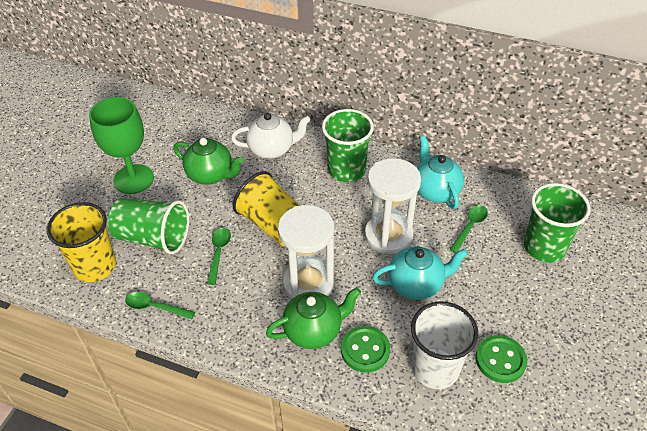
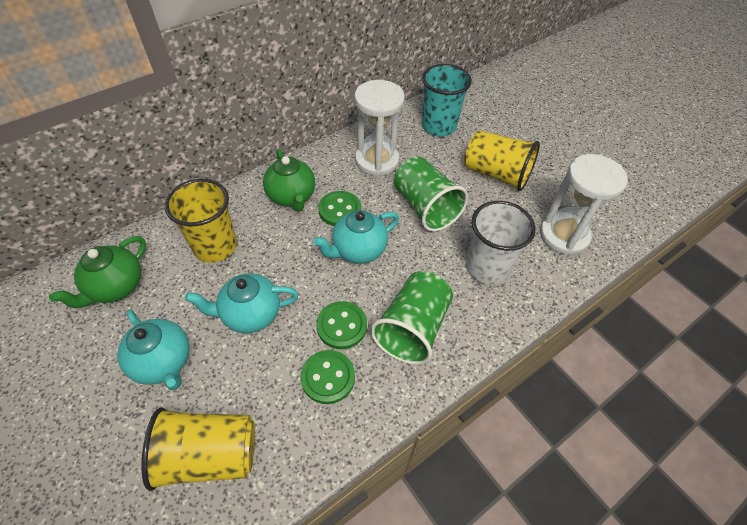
green button: [341,326,390,373] [476,335,527,383] = 2 -> [301,350,355,404] [316,301,367,349] [318,191,361,226] = 3
green cup: [108,198,189,254] [322,109,374,182] [524,183,591,262] = 3 -> [370,271,453,365] [394,157,468,232] = 2
green goblet: [89,97,154,194] = 1 -> none = 0
green spoon: [125,292,195,319] [207,228,231,285] [449,205,488,253] = 3 -> none = 0
turquoise cup: none = 0 -> [422,64,472,136] = 1
turquoise teapot: [372,246,468,300] [417,136,464,209] = 2 -> [117,310,190,390] [185,273,299,333] [313,210,399,264] = 3
white teapot: [231,113,311,159] = 1 -> none = 0
yellow cup: [47,202,116,282] [233,171,300,246] = 2 -> [142,408,255,491] [165,179,237,263] [465,130,540,191] = 3

